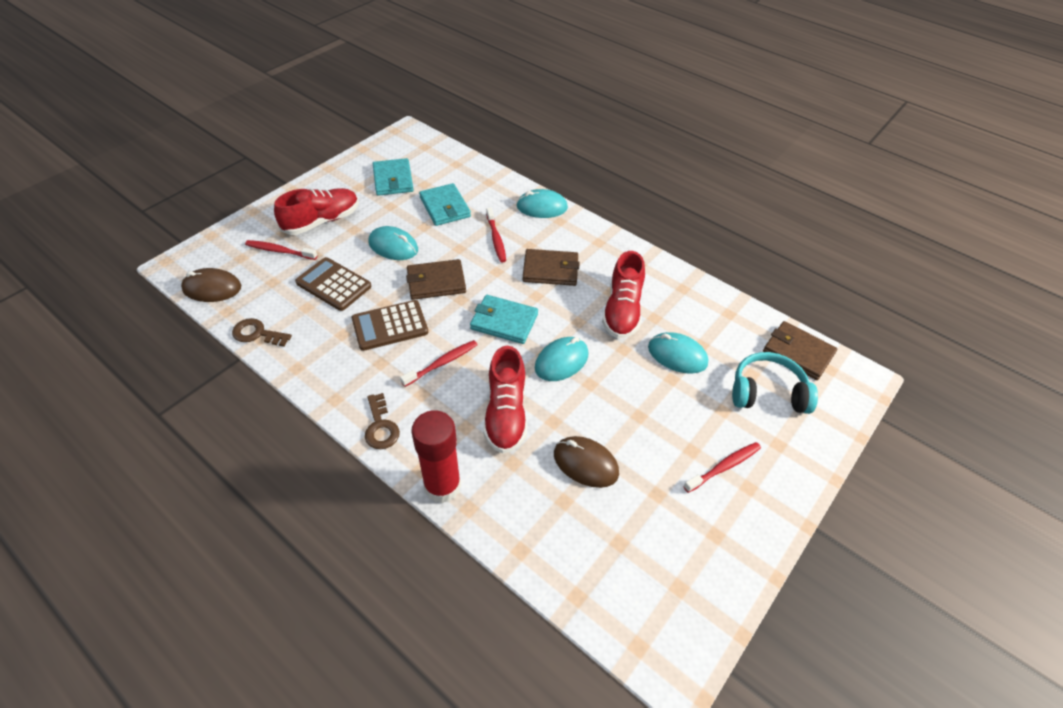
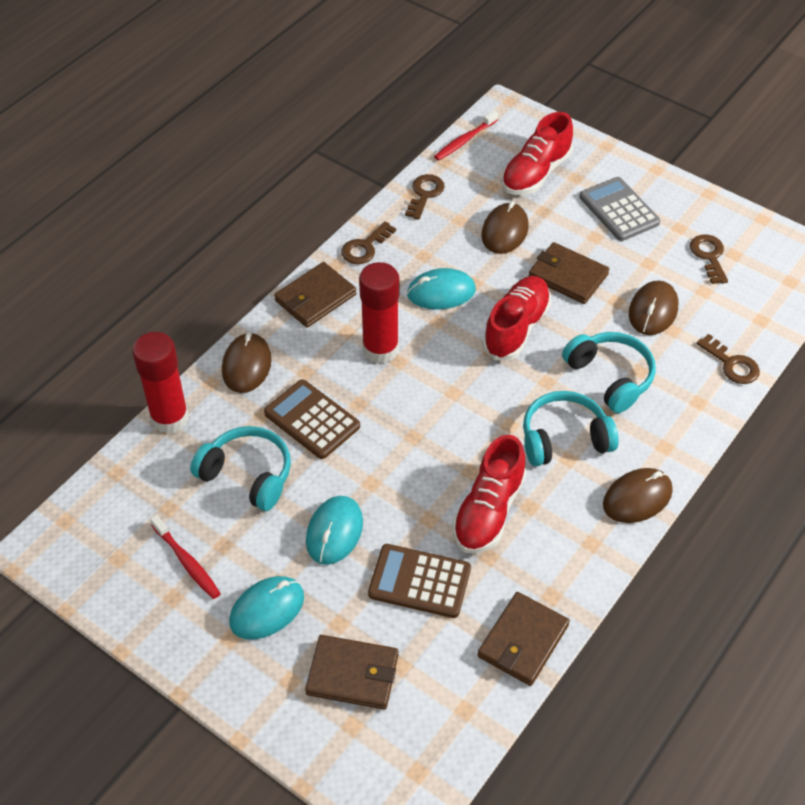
brown key: [232,318,292,347] [365,393,400,449] = 2 -> [341,221,396,264] [405,174,445,220] [690,234,728,284] [697,334,760,384] = 4
brown mouse: [181,268,241,302] [554,436,619,488] = 2 -> [222,332,272,393] [481,201,529,254] [603,468,673,523] [629,280,678,335] = 4
brown wallet: [406,259,466,300] [523,249,580,286] [763,321,837,380] = 3 -> [274,262,356,328] [305,635,398,709] [478,592,570,686] [528,242,609,304] = 4
grey calculator: none = 0 -> [579,177,660,241] = 1
red glue stick: [411,410,461,503] = 1 -> [132,332,189,434] [359,262,399,364] = 2
red toothbrush: [245,240,317,260] [400,340,478,387] [486,208,506,262] [683,442,761,493] = 4 -> [150,515,221,599] [434,110,498,161] = 2
turquoise headphones: [732,352,818,414] = 1 -> [190,426,291,511] [523,391,619,466] [562,332,656,413] = 3
turquoise mouse: [368,226,418,260] [517,189,568,218] [535,337,588,381] [648,332,708,374] = 4 -> [229,576,304,640] [306,496,363,565] [407,268,476,310] = 3
turquoise wallet: [373,158,414,196] [419,183,471,226] [470,295,538,344] = 3 -> none = 0

